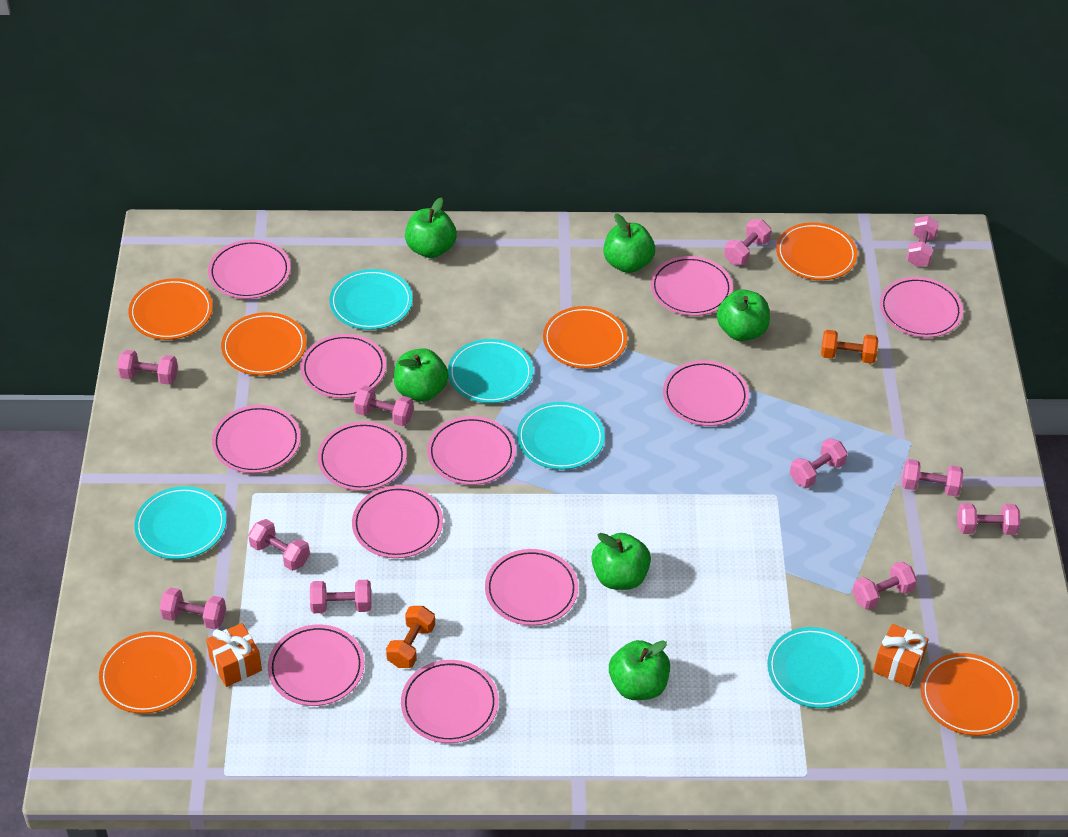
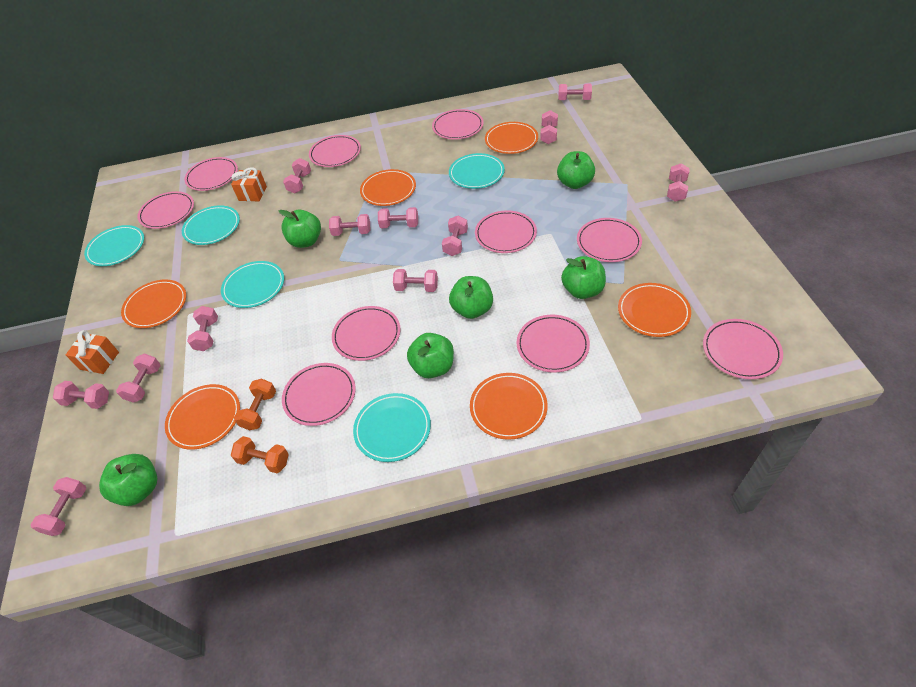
pink dumbbell: [117,350,178,385] [159,587,226,629] [248,519,310,571] [310,580,371,613] [354,385,414,426] [724,219,771,265] [790,438,848,488] [852,561,917,610] [902,459,963,496] [906,216,939,267] [957,503,1020,535] = 11 -> [31,477,86,536] [53,381,109,409] [116,353,161,403] [187,306,218,351] [283,158,311,193] [329,214,370,236] [378,207,418,228] [393,269,438,292] [442,216,468,256] [540,110,558,144] [558,84,592,100] [667,163,690,202] = 12
pink plate: [208,240,291,299] [212,405,301,473] [268,625,364,706] [301,334,386,398] [318,421,407,491] [352,485,443,558] [401,660,498,743] [427,416,516,485] [485,549,578,626] [651,256,733,316] [663,360,749,426] [880,277,963,338] = 12 -> [137,191,194,229] [184,157,238,191] [282,363,356,426] [309,135,361,167] [332,306,401,361] [432,109,484,140] [475,210,537,253] [517,315,590,373] [577,218,642,262] [703,319,783,379] = 10

